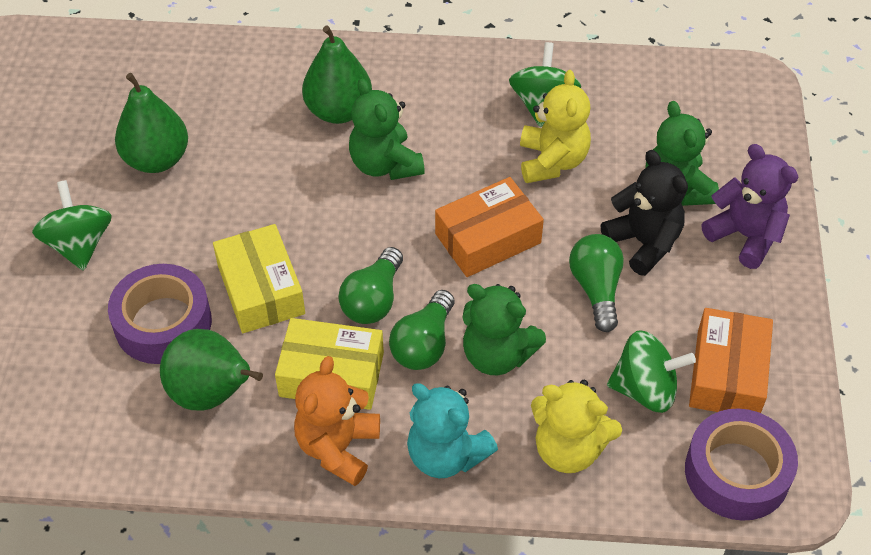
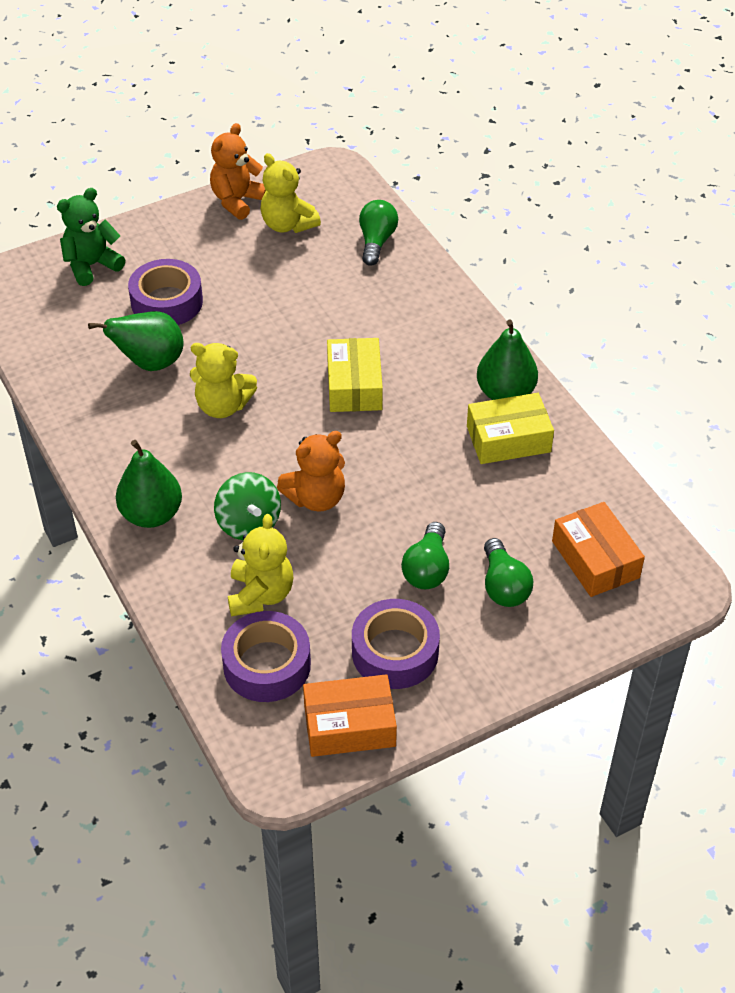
black teddy bear: [601,150,688,276] = 1 -> none = 0
green spinning top: [32,180,112,271] [509,42,581,127] [607,330,696,413] = 3 -> [214,472,281,540] = 1
green teddy bear: [349,78,425,180] [462,284,546,376] [646,101,719,206] = 3 -> [57,188,125,286] = 1
orange teddy bear: [294,356,380,486] = 1 -> [210,123,266,220] [277,431,345,512] = 2
purple tape: [108,264,212,364] [685,408,798,521] = 2 -> [128,259,203,325] [221,611,311,702] [352,599,440,689] = 3
purple teddy bear: [702,144,798,269] = 1 -> none = 0
turquoise teddy bear: [407,383,498,478] = 1 -> none = 0
yellow teddy bear: [520,70,591,183] [531,380,622,473] = 2 -> [190,343,257,418] [228,514,293,616] [260,153,321,233] = 3

